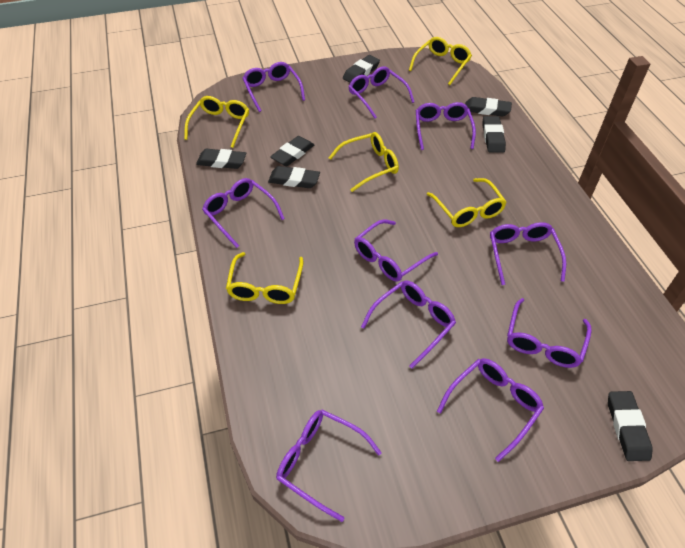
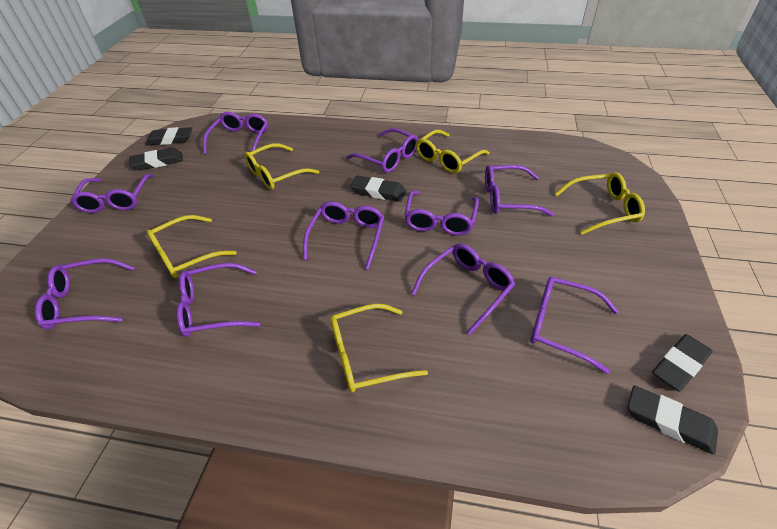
black eraser: [196,149,246,169] [268,166,320,188] [270,136,314,166] [343,55,380,82] [465,97,512,116] [482,116,506,153] [608,391,653,461] = 7 -> [129,148,183,171] [146,127,192,145] [350,176,406,202] [628,385,718,455] [652,334,713,391] = 5

